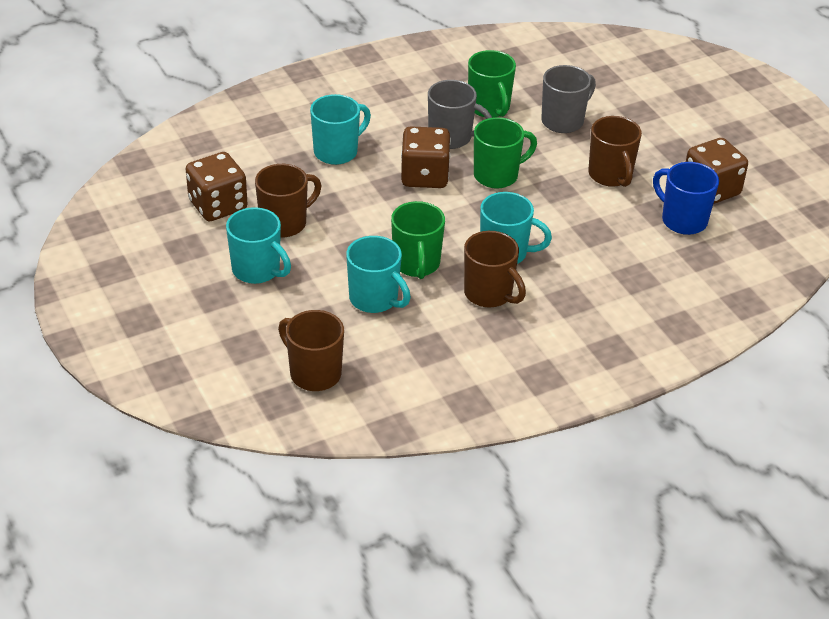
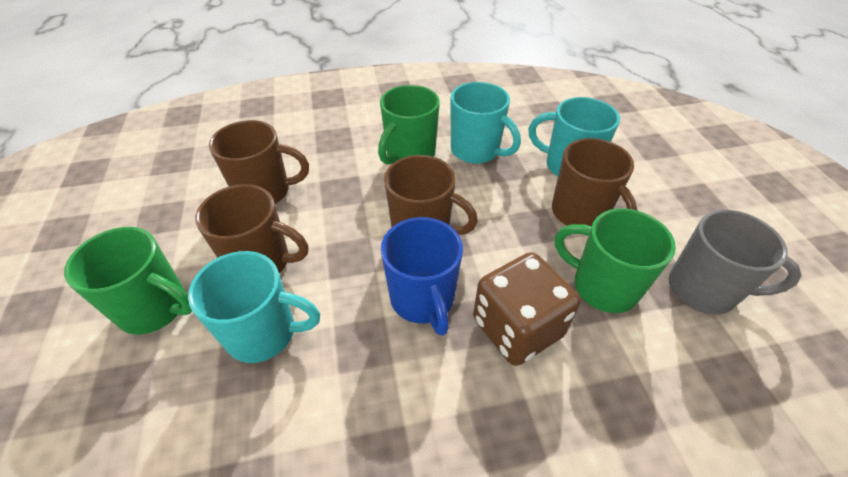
brown dice: [186,152,247,221] [401,126,451,188] [686,138,748,204] = 3 -> [473,252,580,366] = 1
grey mug: [428,80,492,149] [541,65,596,133] = 2 -> [669,210,802,314] = 1
turquoise mug: [226,207,291,284] [310,94,371,165] [346,236,411,313] [480,192,552,264] = 4 -> [188,251,320,363] [450,82,521,164] [528,97,620,176] = 3

